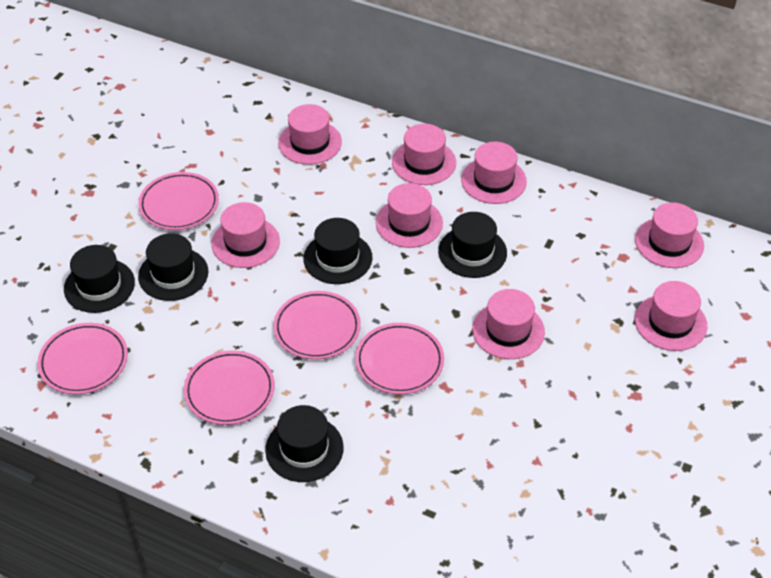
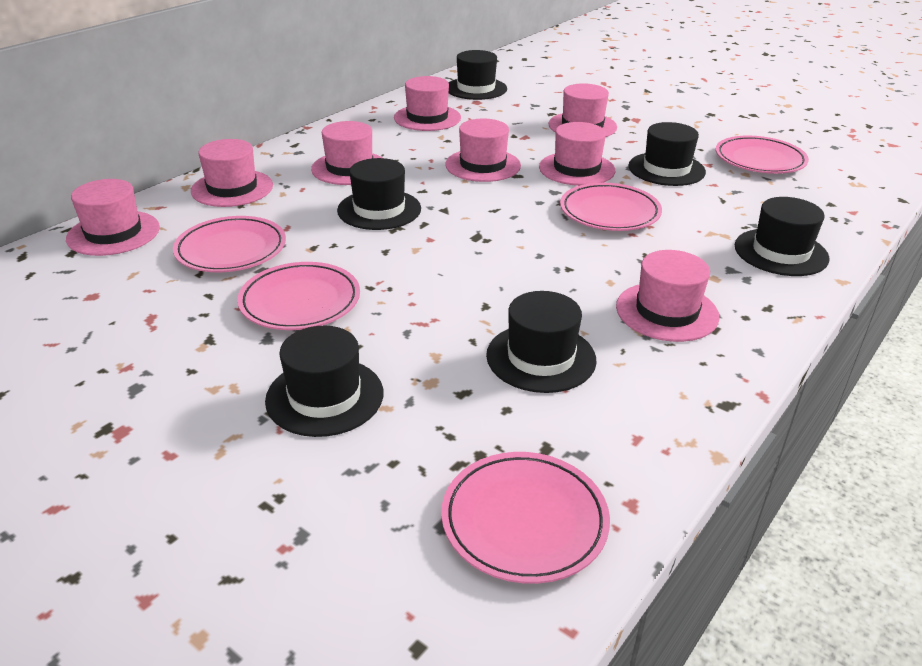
black hat: [64,245,135,313] [138,233,208,301] [265,405,344,482] [303,218,373,284] [438,212,507,278] = 5 -> [265,326,383,437] [337,158,421,230] [449,50,507,100] [486,291,597,393] [628,122,706,186] [735,197,830,276] = 6

